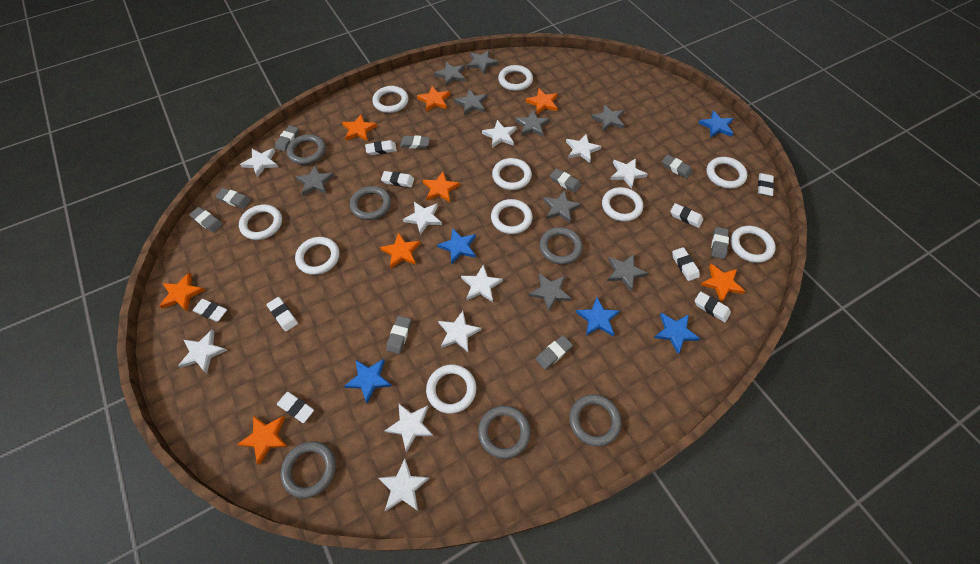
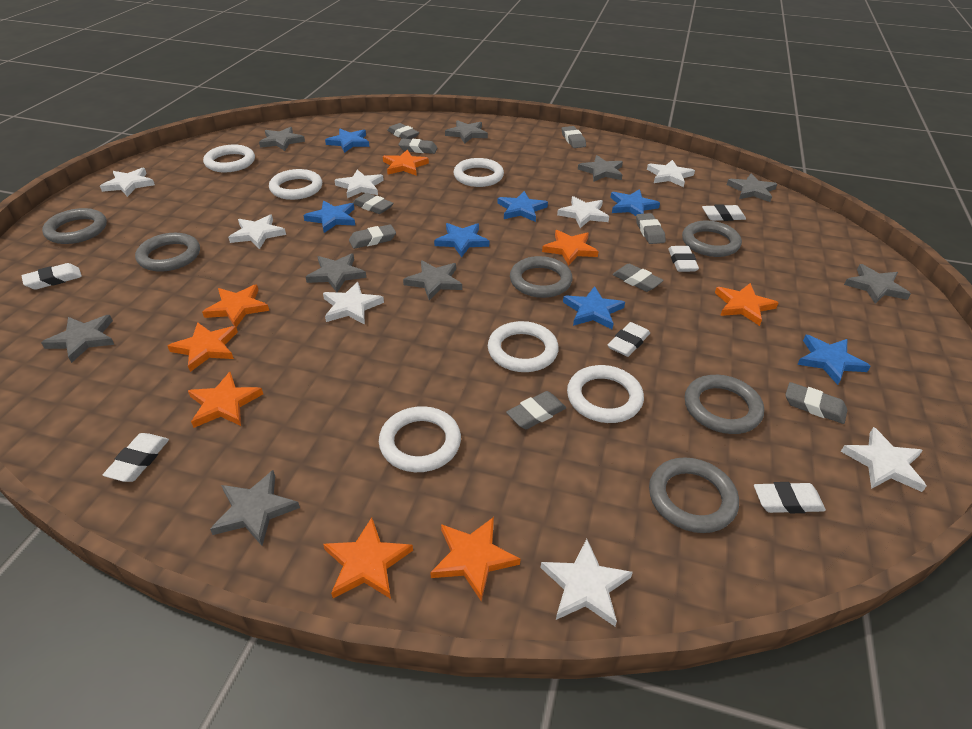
blue star: [344,359,392,403] [437,228,476,264] [576,297,620,336] [654,313,701,354] [699,110,734,138] = 5 -> [303,200,355,233] [325,129,369,153] [434,223,489,258] [498,191,548,222] [563,286,625,329] [610,189,660,216] [797,335,871,385] = 7
white eraser: [193,299,227,322] [267,297,298,332] [277,392,314,423] [365,140,397,155] [381,171,414,187] [670,203,703,228] [672,247,700,281] [695,291,731,322] [758,173,774,196] = 9 -> [22,263,82,290] [103,433,169,482] [608,322,650,357] [668,246,699,272] [702,204,746,221] [754,482,826,513] = 6
white ring: [239,204,282,240] [295,237,339,275] [372,86,408,113] [426,364,476,414] [491,199,533,234] [492,158,532,190] [498,65,533,91] [602,187,643,222] [707,157,747,189] [731,226,776,263] = 10 -> [203,145,255,172] [269,169,322,200] [379,406,461,472] [453,158,504,187] [488,321,559,372] [567,365,644,423] = 6
white star: [178,330,227,373] [240,148,278,177] [378,459,430,511] [384,404,433,452] [403,202,442,235] [438,311,482,352] [461,265,503,302] [482,120,517,148] [566,134,601,163] [610,158,648,189] = 10 -> [100,168,155,197] [228,214,286,249] [323,282,384,325] [334,170,384,198] [540,539,633,626] [557,196,609,228] [647,160,695,187] [841,427,927,492] = 8

